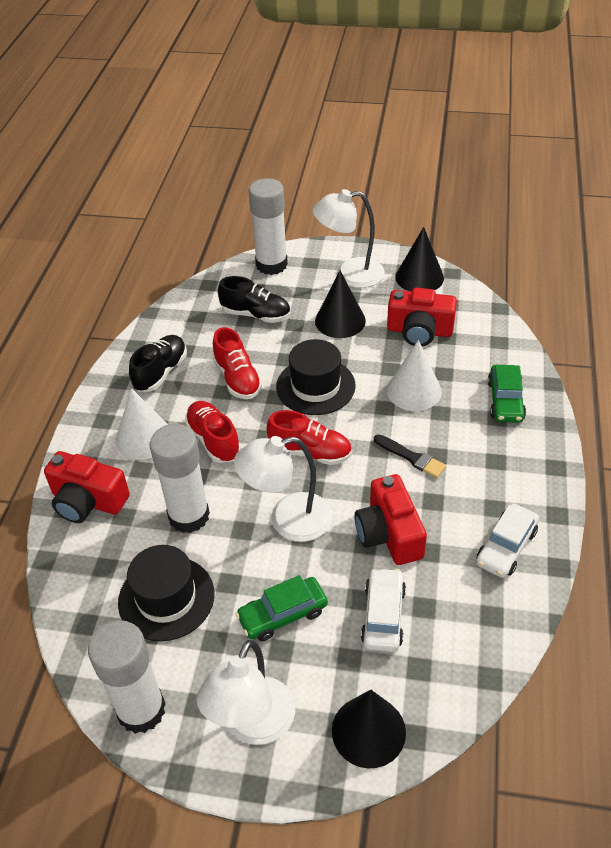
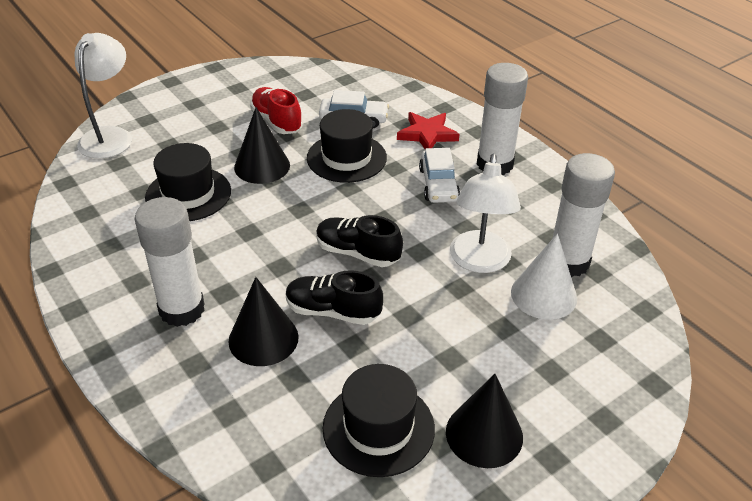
black brush: [374,434,446,478] = 1 -> none = 0
black hat: [118,545,215,641] [276,339,356,415] = 2 -> [145,143,231,221] [307,109,387,183] [322,364,435,477] = 3
green car: [236,575,328,641] [488,365,526,423] = 2 -> none = 0
red camera: [44,451,130,523] [354,474,427,565] [387,288,457,346] = 3 -> none = 0
red shoe: [185,401,241,463] [213,327,262,399] [267,410,352,465] = 3 -> [250,87,303,134] = 1
red star: none = 0 -> [397,112,460,149] = 1
white cone: [116,388,168,460] [387,340,442,411] = 2 -> [511,234,577,320] = 1
white lamp: [197,640,295,745] [234,436,332,542] [313,189,385,288] = 3 -> [75,33,132,159] [450,154,521,273] = 2

